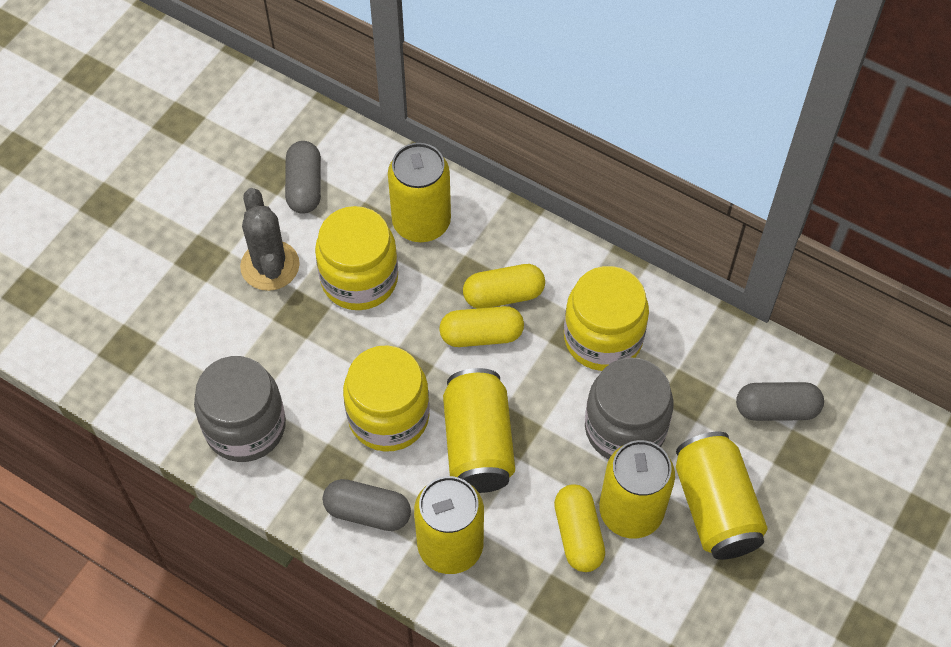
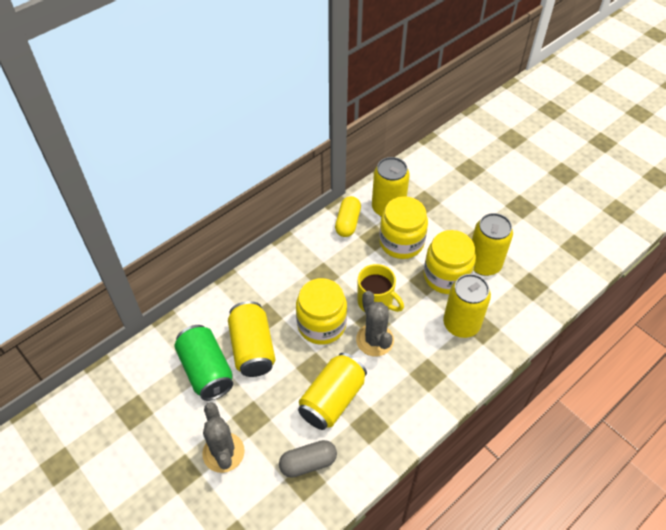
green can: none = 0 -> [174,325,233,401] = 1
grey cactus: [240,188,300,291] = 1 -> [202,402,245,473] [356,291,394,356] = 2
grey capsule: [285,141,321,214] [323,479,411,531] [736,382,824,421] = 3 -> [279,440,337,478] = 1
grey jar: [194,356,286,462] [585,357,674,459] = 2 -> none = 0
yellow capsule: [439,306,524,347] [463,264,545,308] [554,484,605,572] = 3 -> [335,196,361,237] = 1
yellow mug: none = 0 -> [357,264,404,312] = 1

